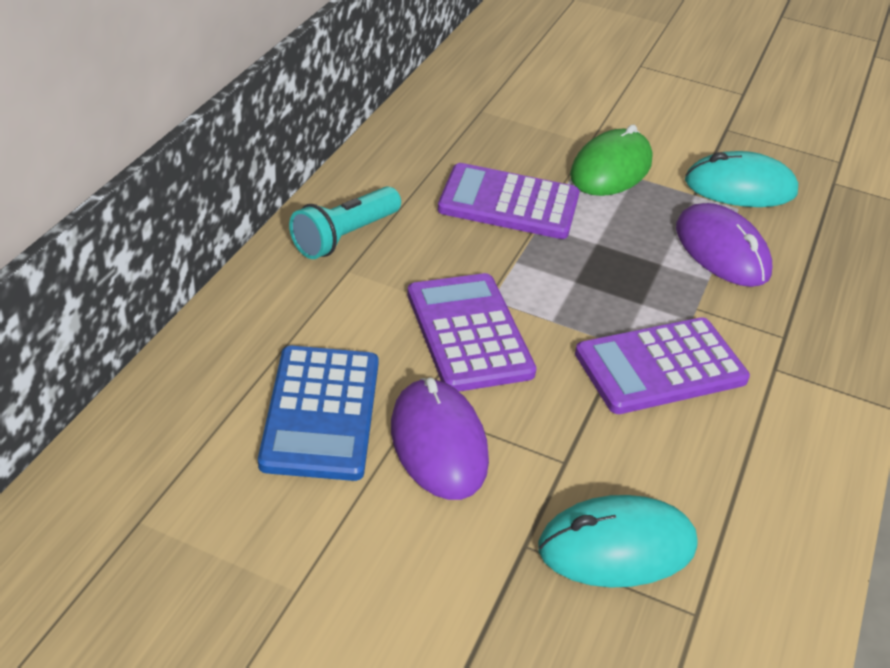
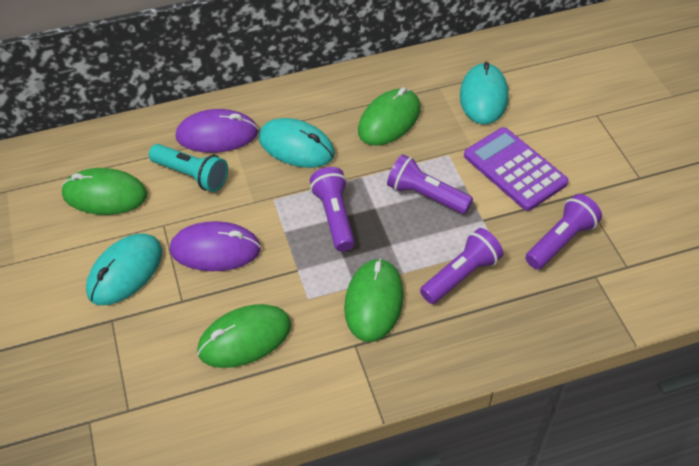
blue calculator: [258,346,379,481] = 1 -> none = 0
green mouse: [570,124,653,196] = 1 -> [61,168,147,215] [197,304,291,368] [344,258,404,342] [358,88,421,146] = 4
purple calculator: [407,273,537,392] [438,163,580,239] [575,317,750,414] = 3 -> [464,127,568,211] = 1
purple flashlight: none = 0 -> [310,167,355,252] [387,154,473,214] [420,228,503,304] [525,194,602,270] = 4
turquoise mouse: [538,495,697,588] [685,151,798,207] = 2 -> [86,234,162,305] [259,118,335,168] [460,62,509,125] = 3

